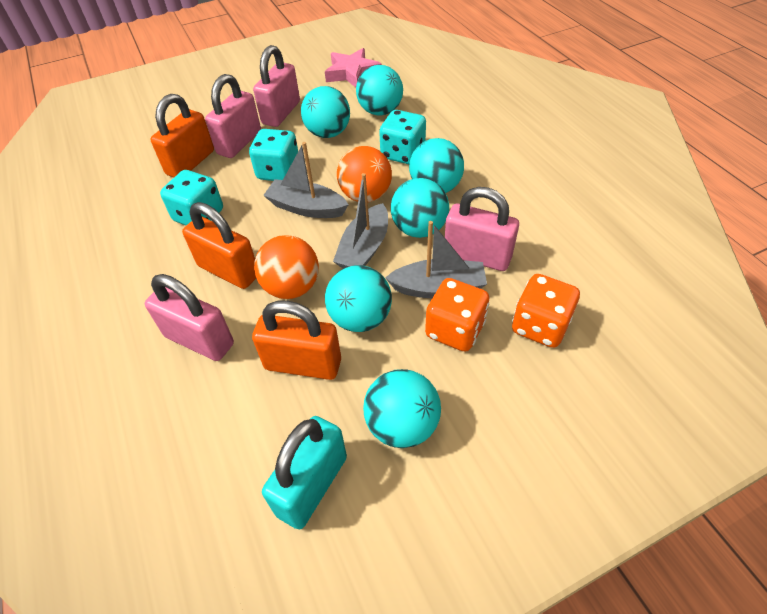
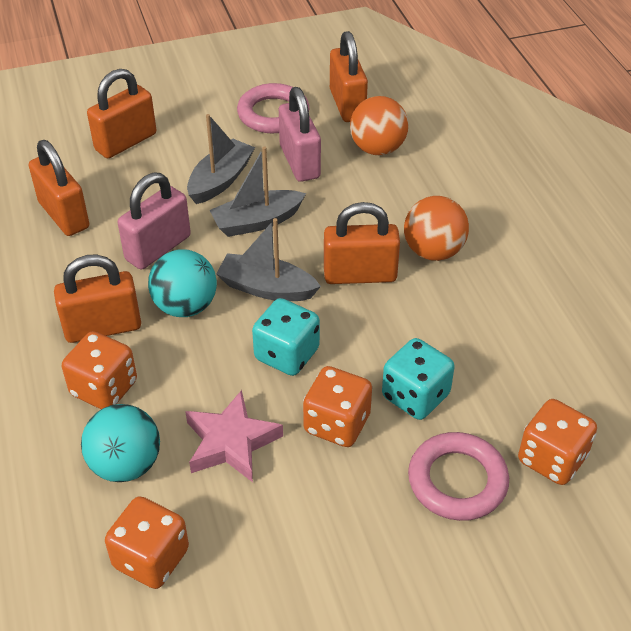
orange dice: [425,278,490,352] [512,274,580,348] = 2 -> [62,331,137,409] [105,496,189,589] [303,366,372,447] [518,399,597,485] = 4
orange padlock: [150,94,214,178] [182,202,256,289] [252,300,341,380] = 3 -> [29,140,89,236] [54,254,141,343] [87,69,156,158] [324,202,400,284] [330,31,368,122] = 5
pink padlock: [145,274,234,361] [205,74,261,158] [253,45,300,127] [445,187,519,271] = 4 -> [118,173,191,270] [279,87,321,182] = 2
pink ring: none = 0 -> [237,83,309,133] [408,432,509,521] = 2
turquoise ball: [301,86,350,138] [325,265,392,332] [356,65,403,116] [363,369,441,448] [391,178,449,238] [409,138,464,193] = 6 -> [81,404,160,482] [148,249,217,317] = 2
turquoise dice: [160,170,223,225] [249,129,298,181] [379,110,426,164] = 3 -> [252,298,320,376] [382,338,455,420] = 2
turquoise padlock: [262,416,347,529] = 1 -> none = 0

